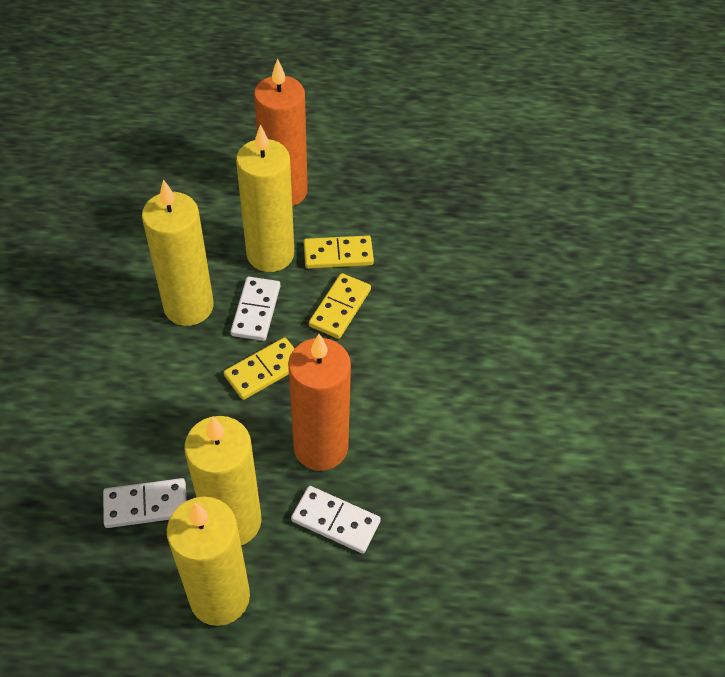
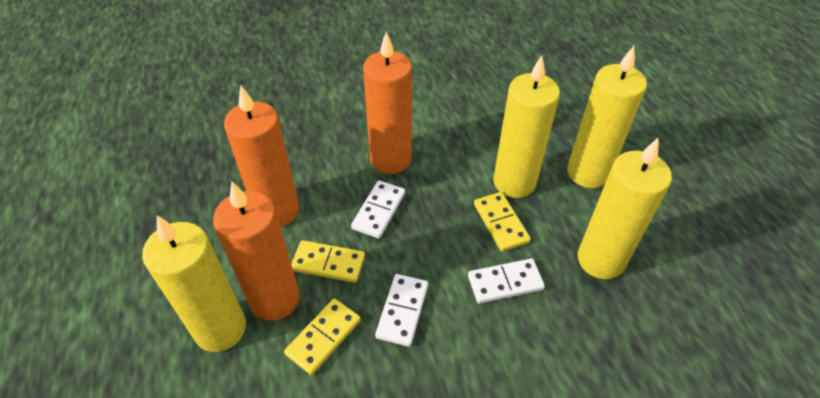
orange candle: [254,58,308,206] [288,334,351,471] = 2 -> [213,182,300,321] [224,86,299,227] [363,32,412,174] = 3

